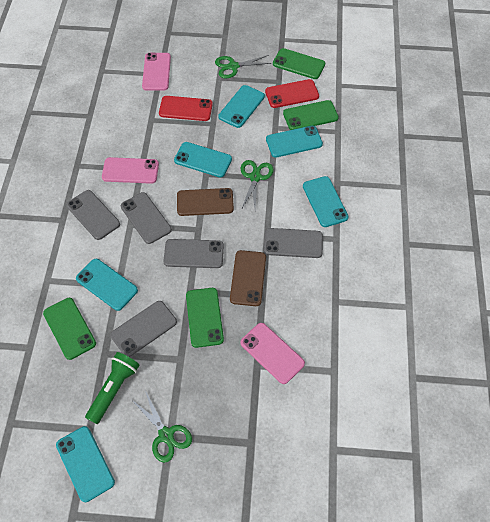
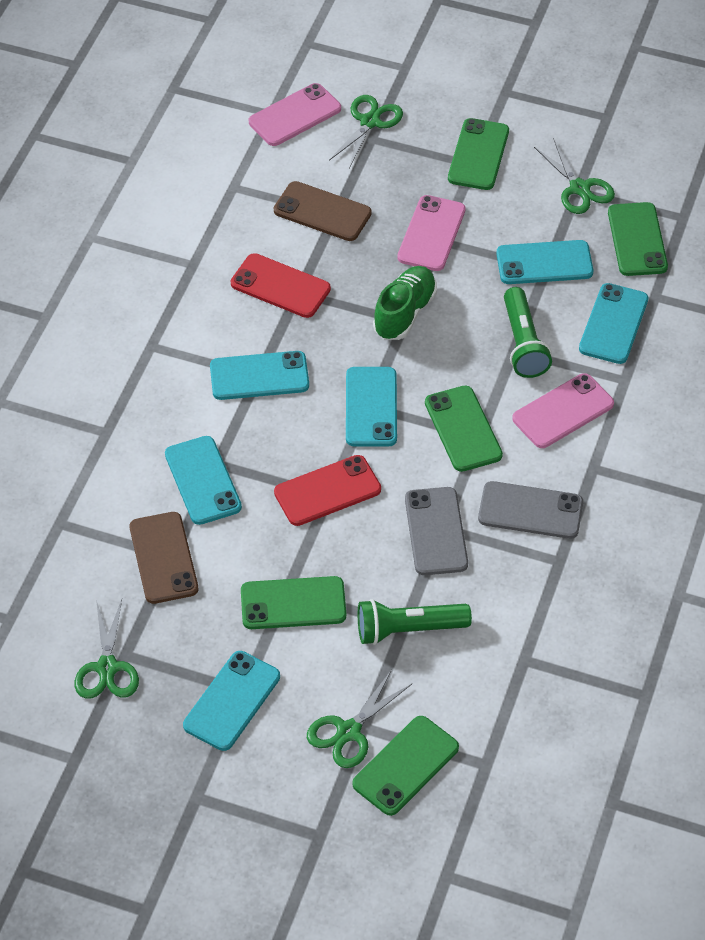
green flashlight: [85,352,139,424] = 1 -> [358,599,472,645] [504,287,552,378] = 2
green phone: [43,298,96,360] [186,288,224,348] [273,48,325,79] [283,100,339,130] = 4 -> [241,576,346,629] [352,716,459,816] [425,385,503,472] [448,118,509,190] [608,202,668,276] = 5
green scissors: [132,390,192,463] [215,55,272,78] [241,160,274,210] = 3 -> [75,599,139,699] [307,670,412,768] [329,95,403,169] [534,138,615,214] = 4
green shoe: none = 0 -> [373,266,437,340] = 1
grey phone: [67,190,120,240] [111,301,177,357] [121,192,172,244] [163,239,224,268] [264,228,323,258] = 5 -> [405,487,468,575] [478,481,583,539] = 2

